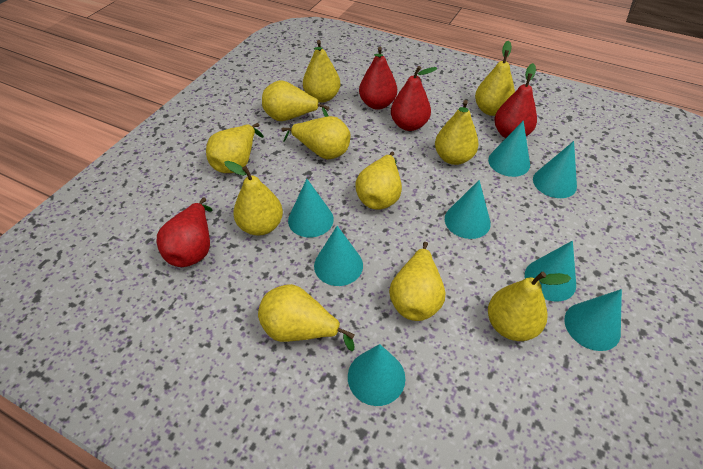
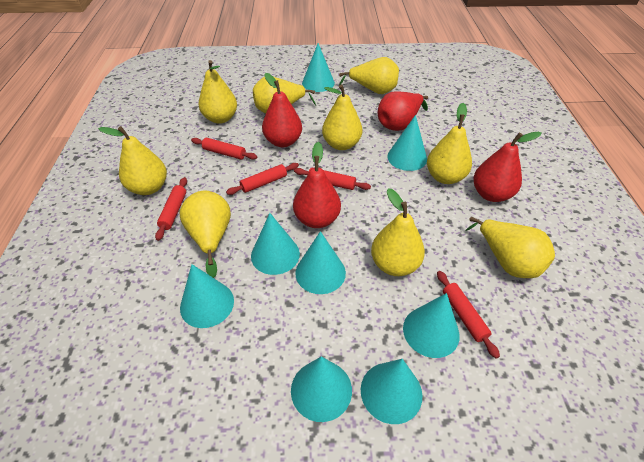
red rolling pin: none = 0 -> [155,177,187,241] [191,138,257,160] [226,163,299,195] [294,168,371,190] [437,271,500,359] = 5
yellow pear: [206,123,264,173] [224,161,283,236] [258,284,355,351] [262,80,330,121] [281,116,350,159] [303,40,340,103] [355,151,402,210] [389,242,446,321] [435,100,479,165] [475,41,515,116] [488,272,571,341] = 11 -> [98,126,167,195] [180,191,231,278] [199,60,237,124] [253,77,316,113] [322,84,363,150] [338,57,399,94] [371,188,425,276] [427,103,472,184] [465,217,555,278] = 9

